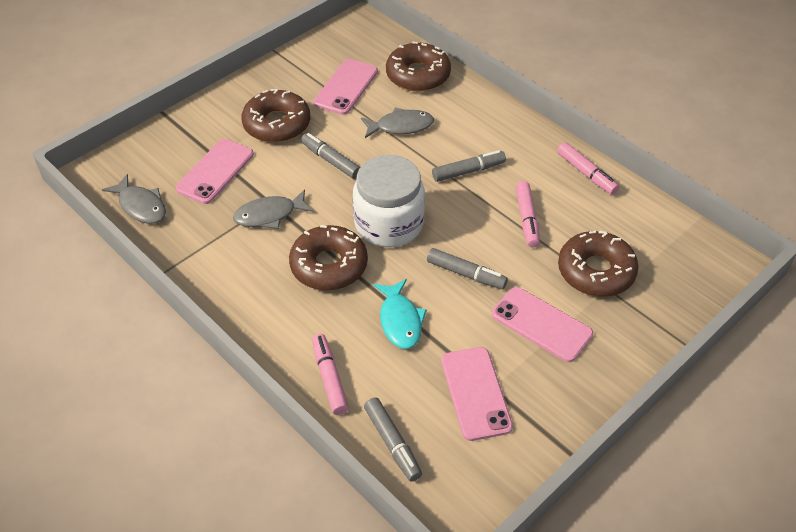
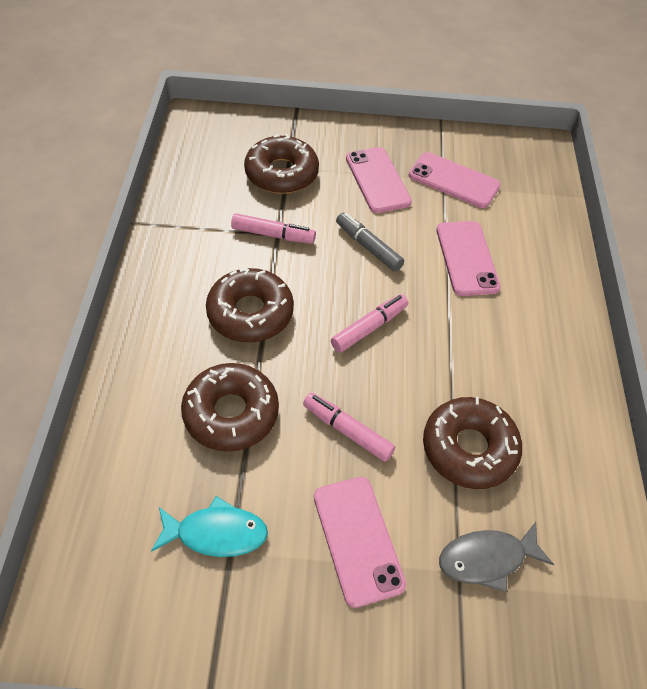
grey fish: [102,174,166,224] [233,189,314,229] [361,108,434,138] = 3 -> [439,522,554,592] = 1
grey marker: [301,133,360,179] [364,398,422,482] [427,248,508,289] [432,150,506,182] = 4 -> [336,213,404,272] = 1
white jar: [353,155,425,247] = 1 -> none = 0

